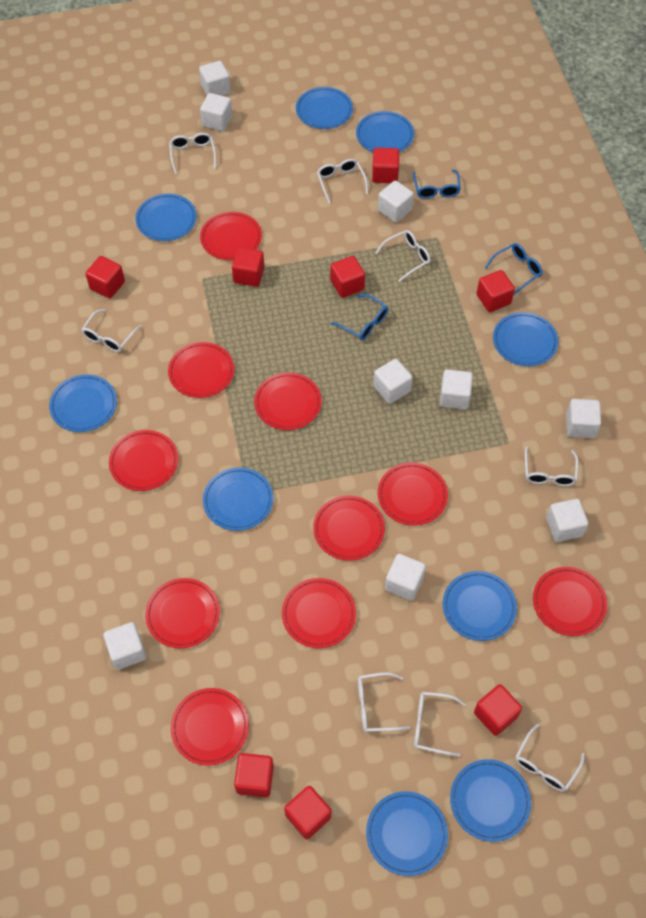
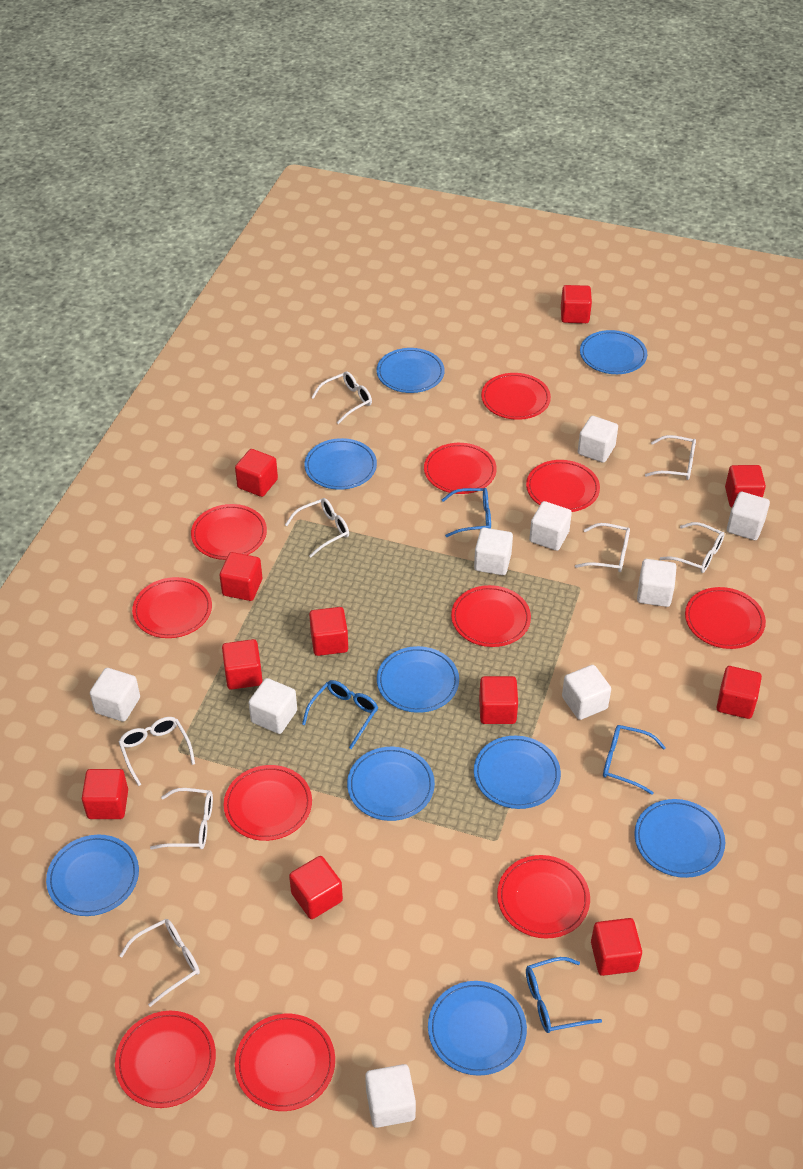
blue glasses: [331,294,388,340] [413,169,461,199] [485,243,543,296] = 3 -> [302,680,378,749] [442,488,491,537] [526,957,602,1033] [603,725,666,795] = 4
red cube: [85,256,125,298] [232,247,264,287] [234,753,274,797] [284,786,331,839] [330,256,365,298] [372,148,399,183] [474,684,522,736] [476,270,515,312] = 8 -> [82,769,128,819] [220,552,262,601] [222,639,263,690] [235,449,278,497] [289,856,343,919] [309,607,348,656] [479,676,518,724] [561,285,592,323] [591,918,642,976] [716,666,762,719] [725,465,766,507] = 11
red plate: [109,430,178,491] [145,578,220,648] [168,342,234,398] [171,688,249,766] [200,212,262,260] [254,373,321,430] [282,578,356,648] [313,496,385,561] [378,463,448,526] [533,567,607,636] = 10 -> [115,1011,216,1108] [132,577,212,638] [191,504,267,560] [224,765,312,841] [235,1014,335,1111] [424,443,497,494] [451,585,531,647] [481,373,551,420] [497,855,590,938] [526,460,600,512] [685,587,766,649] = 11

